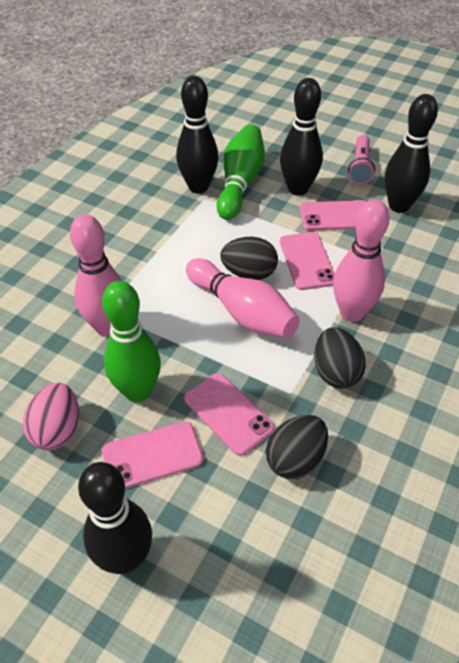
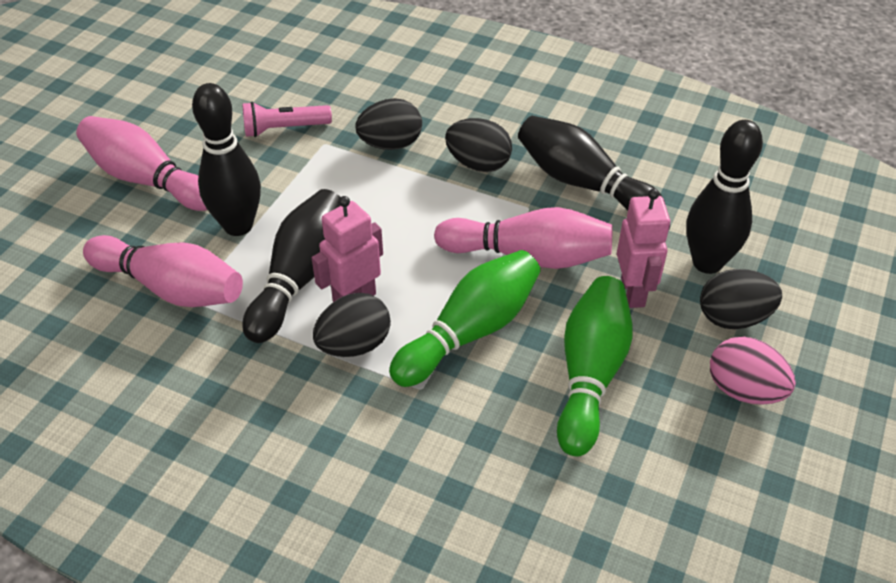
black egg: [220,237,278,280] [266,415,328,479] [314,327,366,389] = 3 -> [313,293,391,357] [355,98,422,150] [445,118,512,172] [700,269,782,329] = 4
pink phone: [102,421,203,488] [184,373,274,456] [280,232,335,290] [300,200,367,230] = 4 -> none = 0
pink robot: none = 0 -> [312,196,383,302] [617,189,670,308] = 2

